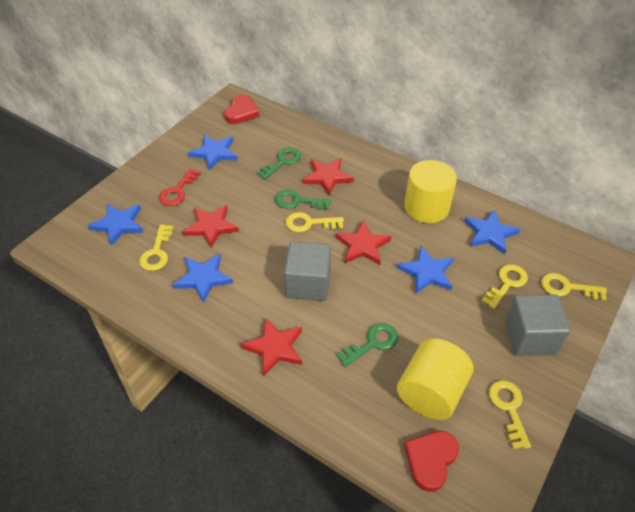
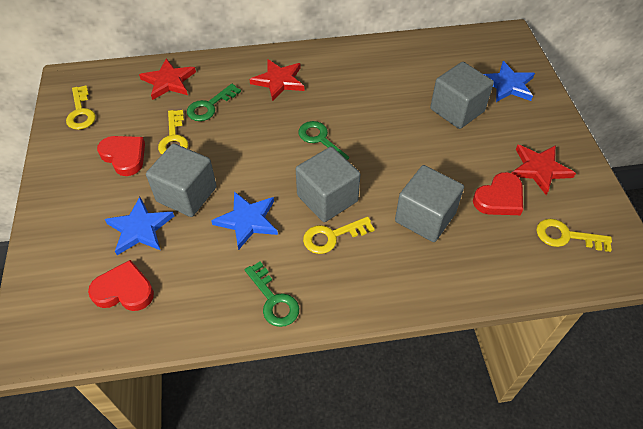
blue star: [88,203,144,246] [172,254,233,303] [188,135,237,170] [397,246,454,293] [464,210,520,254] = 5 -> [105,197,174,255] [211,192,278,250] [484,61,535,102] = 3
grey cube: [284,241,331,301] [505,295,570,356] = 2 -> [146,143,217,217] [296,147,360,222] [395,165,464,242] [430,62,494,129] = 4
red heart: [224,95,259,124] [404,431,459,492] = 2 -> [88,260,154,311] [97,136,145,176] [473,172,523,215] = 3
red key: [159,168,201,206] = 1 -> none = 0
red star: [182,205,239,249] [241,318,302,376] [302,158,354,196] [335,221,391,265] = 4 -> [139,58,196,100] [249,59,304,101] [512,145,576,195] = 3
yellow cylinder: [397,338,474,420] [404,160,457,223] = 2 -> none = 0
yellow key: [139,224,173,271] [286,212,344,232] [482,264,528,309] [489,381,531,449] [541,273,607,300] = 5 -> [66,86,96,130] [158,110,188,154] [303,217,374,254] [536,219,612,252] = 4

